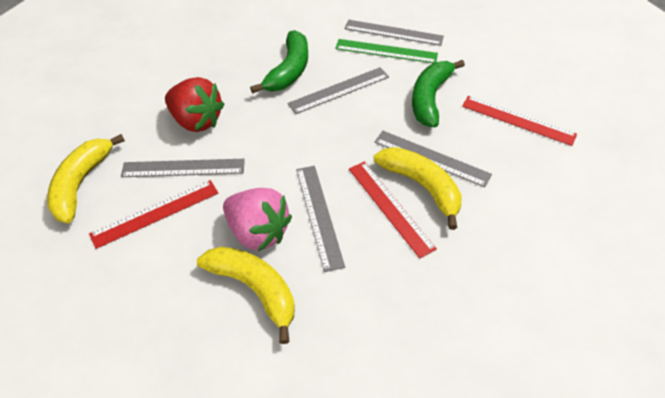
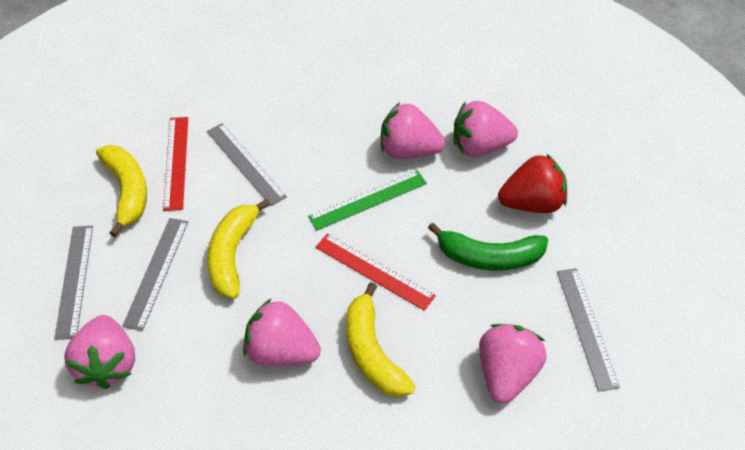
green banana: [250,30,308,93] [412,60,465,127] = 2 -> [428,222,548,271] = 1
grey ruler: [121,159,245,177] [288,67,389,114] [296,166,345,272] [344,20,444,46] [375,131,492,187] = 5 -> [54,226,93,340] [122,218,188,331] [207,123,287,206] [557,268,620,392] = 4
pink strawberry: [223,188,292,252] = 1 -> [64,315,135,389] [243,298,321,366] [381,102,445,159] [453,101,518,157] [479,324,547,404] = 5
red ruler: [89,180,218,249] [349,161,437,258] [462,96,577,146] = 3 -> [163,117,188,211] [315,234,436,311] = 2

